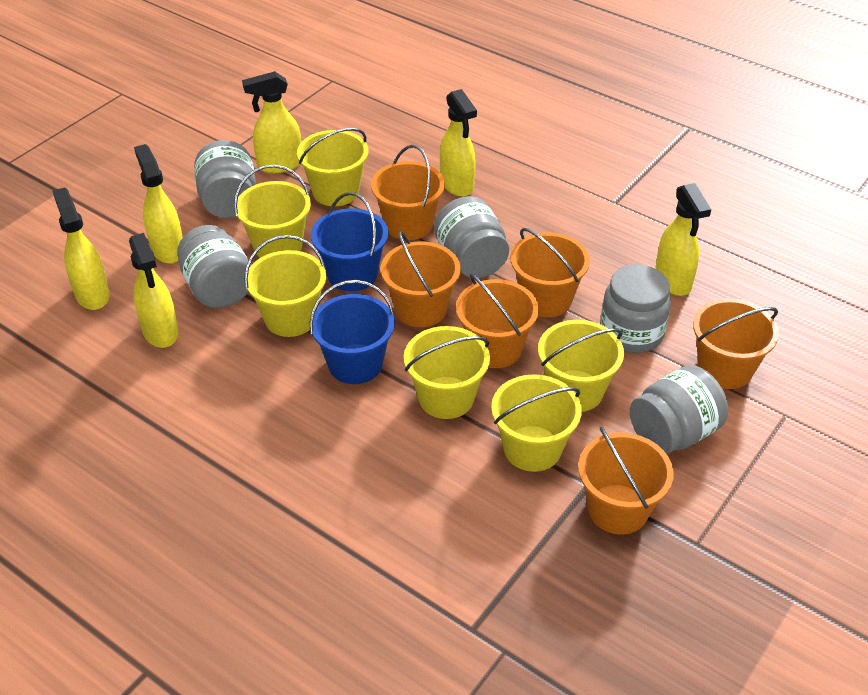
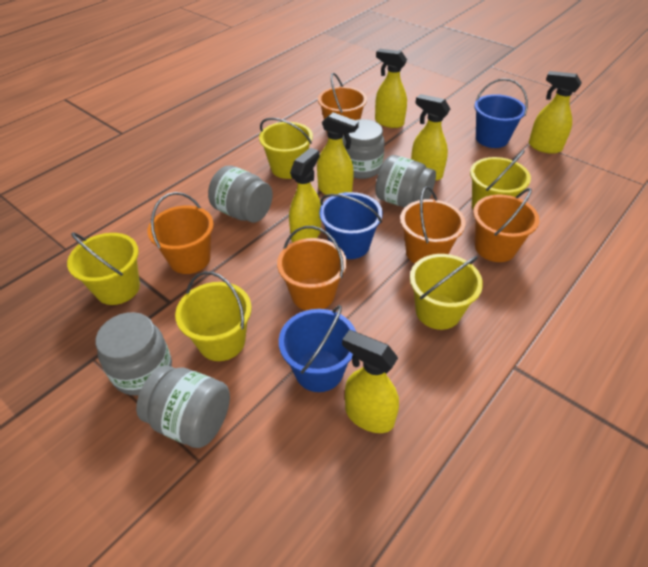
blue bucket: [310,280,394,384] [311,192,388,291] = 2 -> [279,305,356,392] [319,192,383,259] [474,78,528,148] = 3
orange bucket: [371,145,445,240] [381,231,460,327] [456,273,539,368] [510,228,590,317] [578,427,674,535] [693,298,779,389] = 6 -> [147,192,214,274] [277,226,347,310] [318,73,367,135] [400,186,465,264] [473,188,539,262] = 5
yellow bucket: [234,164,311,258] [244,235,326,337] [297,128,369,206] [404,326,490,419] [491,374,582,472] [538,320,624,412] = 6 -> [67,232,140,305] [175,271,252,361] [259,118,313,179] [410,254,483,330] [470,150,531,210] = 5

